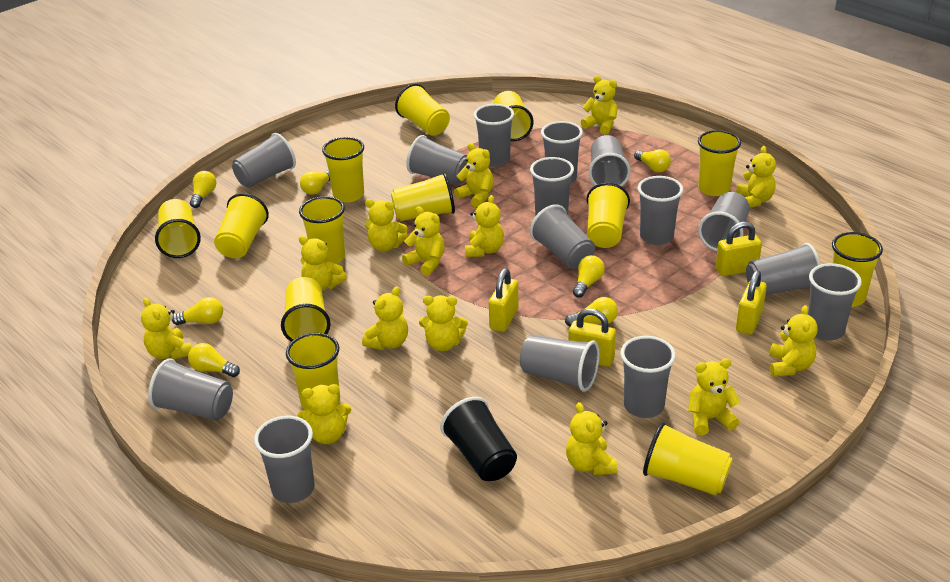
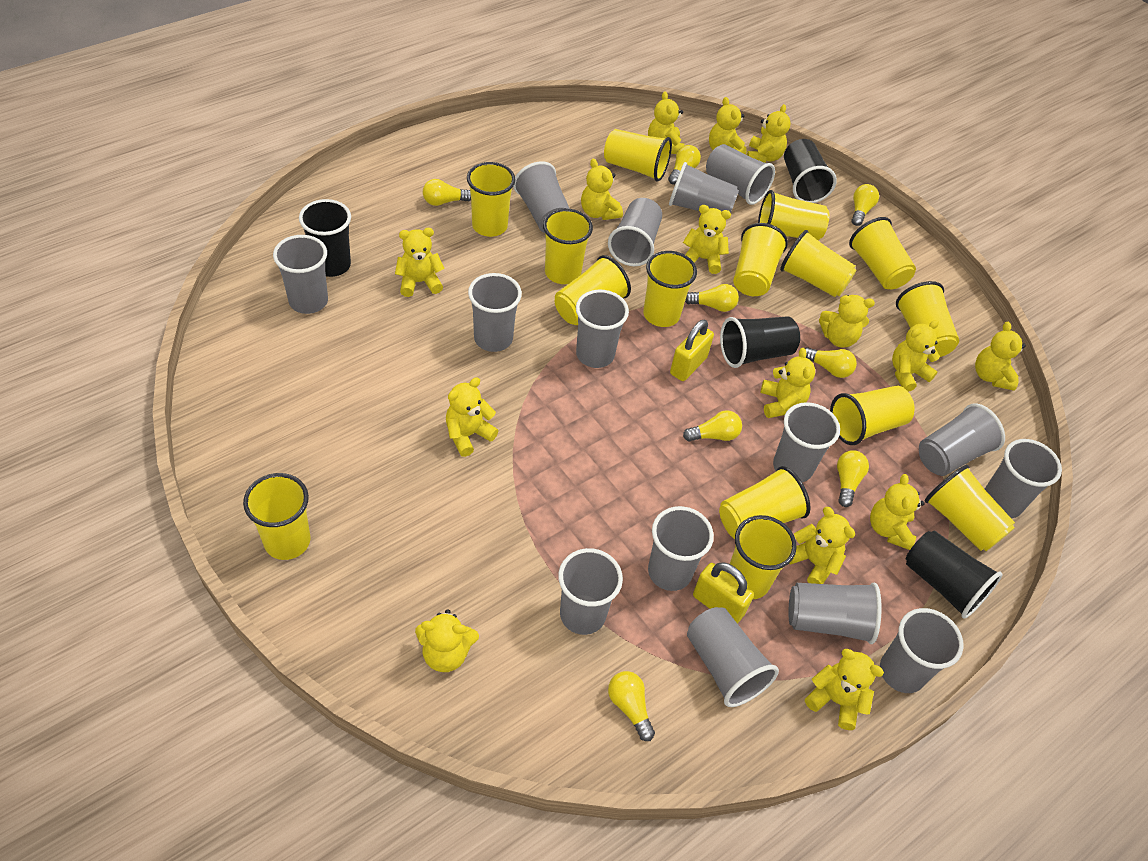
black cup: [440,397,517,481] = 1 -> [299,199,351,277] [720,316,800,368] [784,139,837,203] [906,530,1003,619] = 4
yellow cup: [155,199,201,258] [214,193,269,258] [281,277,331,342] [286,333,340,410] [299,196,345,264] [322,137,364,202] [391,172,455,221] [395,84,450,136] [493,91,533,141] [587,183,630,248] [643,422,733,496] [698,130,741,196] [832,232,883,307] = 13 -> [243,473,311,560] [467,162,515,237] [543,209,593,284] [555,255,631,325] [604,129,672,182] [643,251,697,327] [719,466,811,539] [727,515,796,599] [733,223,788,296] [758,190,829,240] [780,230,856,297] [830,386,915,445] [849,217,916,289] [896,281,959,357] [925,465,1015,551] = 15
yellow light bulb: [172,297,223,325] [188,343,240,377] [190,171,216,208] [300,170,330,195] [565,297,618,327] [573,255,605,298] [634,149,671,173] = 7 -> [423,179,471,206] [608,671,655,741] [668,145,701,185] [683,410,742,441] [685,284,739,312] [805,347,857,378] [837,450,869,507] [852,184,879,226] = 8
yellow padlock: [489,268,518,332] [568,308,616,367] [716,222,762,276] [736,270,767,335] = 4 -> [670,320,714,381] [693,562,754,624] = 2
yellow teddy bear: [141,298,191,360] [297,384,351,444] [299,236,347,291] [362,287,408,350] [365,199,408,252] [402,206,445,276] [419,295,468,351] [454,143,494,207] [465,195,504,257] [566,402,617,475] [581,76,618,135] [688,358,740,435] [736,146,776,208] [769,305,818,377] = 14 -> [395,228,445,297] [415,609,479,672] [446,377,498,457] [581,159,623,220] [648,91,684,154] [683,205,731,274] [709,97,746,155] [747,104,791,163] [761,348,815,418] [789,507,855,584] [805,649,884,730] [819,295,875,347] [870,474,925,550] [892,320,940,392] [975,322,1026,391] = 15

